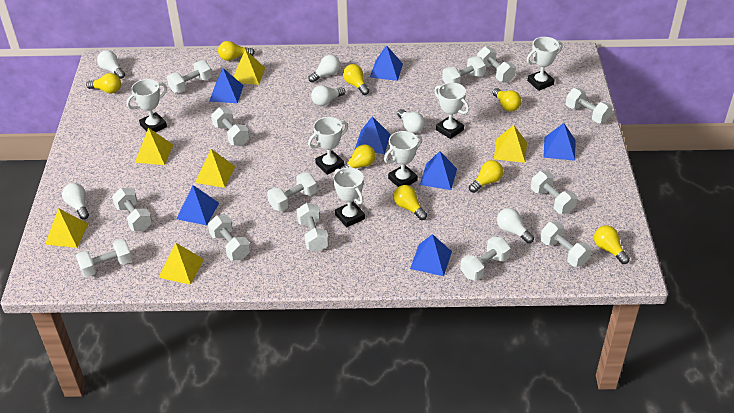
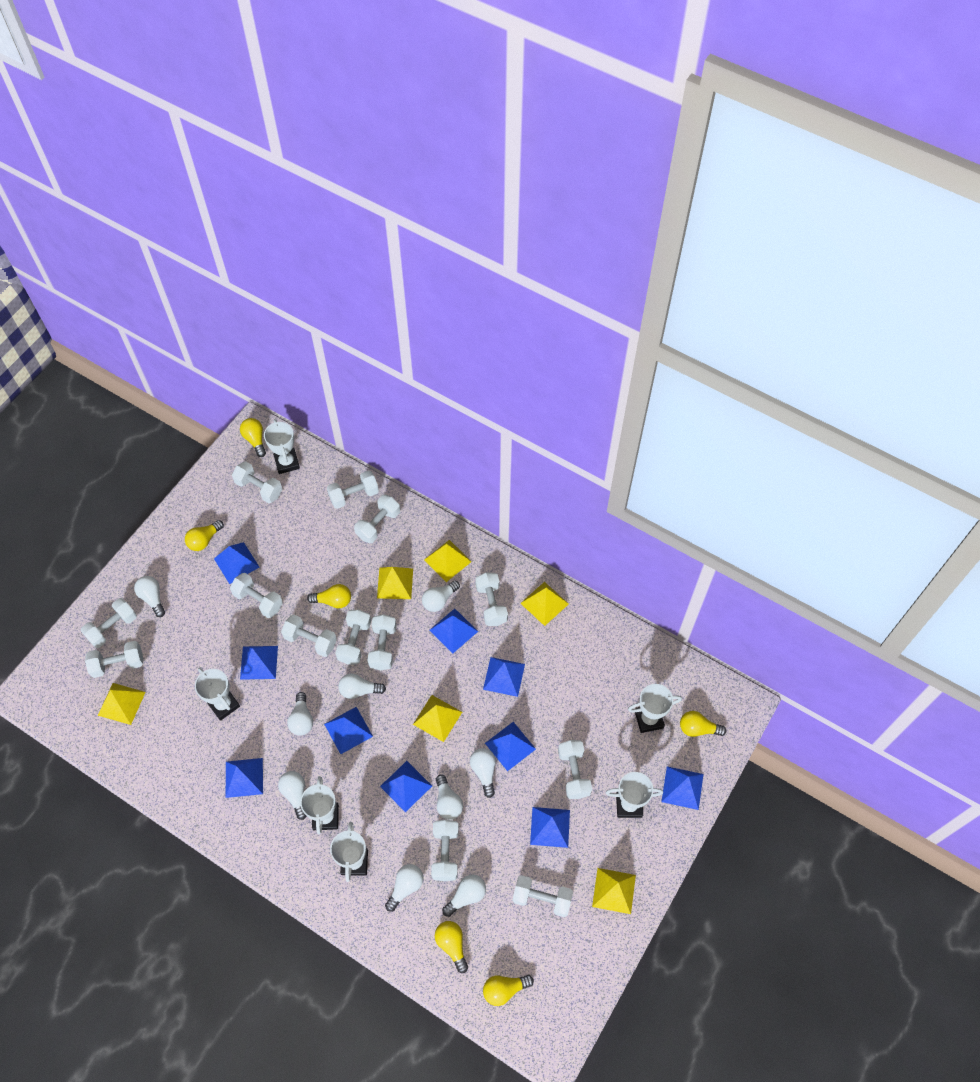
blue pyramid: [176,185,219,226] [209,68,244,103] [355,116,391,154] [370,45,403,81] [410,234,452,276] [420,151,457,190] [543,123,575,161] = 7 -> [214,542,259,584] [226,758,263,798] [240,646,278,680] [324,707,373,754] [380,761,432,812] [429,609,478,654] [483,657,525,697] [485,722,536,771] [530,807,570,848] [661,766,704,810] = 10
white light bulb: [62,183,89,219] [97,50,125,79] [308,55,340,83] [311,85,346,106] [397,109,425,133] [497,208,534,243] = 6 -> [134,576,165,617] [278,771,306,820] [287,692,313,736] [338,674,386,699] [385,864,423,912] [422,581,460,612] [436,774,463,820] [442,875,486,917] [470,748,496,798] = 9
yellow light bulb: [86,73,121,94] [218,41,255,61] [340,144,375,169] [343,64,369,95] [393,185,427,220] [469,160,503,193] [493,88,521,111] [594,225,630,264] = 8 -> [185,520,224,551] [240,418,266,457] [307,584,351,608] [435,921,468,973] [483,975,534,1006] [680,711,726,737] = 6

